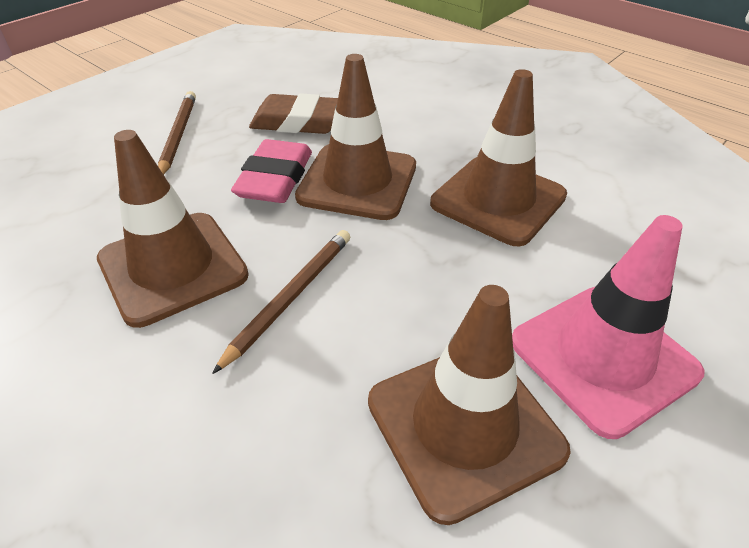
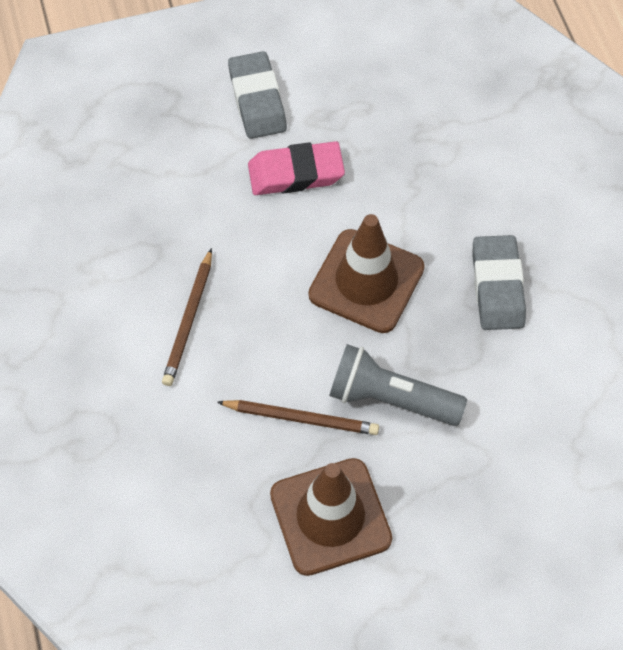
brown eraser: [249,94,338,134] = 1 -> none = 0
brown traffic cone: [97,130,249,328] [295,54,416,220] [368,285,571,525] [430,69,567,246] = 4 -> [270,458,392,576] [308,214,425,333] = 2
grey eraser: none = 0 -> [228,51,287,139] [473,235,526,330] = 2
grey flashlight: none = 0 -> [329,344,467,426] = 1
pink traffic cone: [512,215,705,439] = 1 -> none = 0

